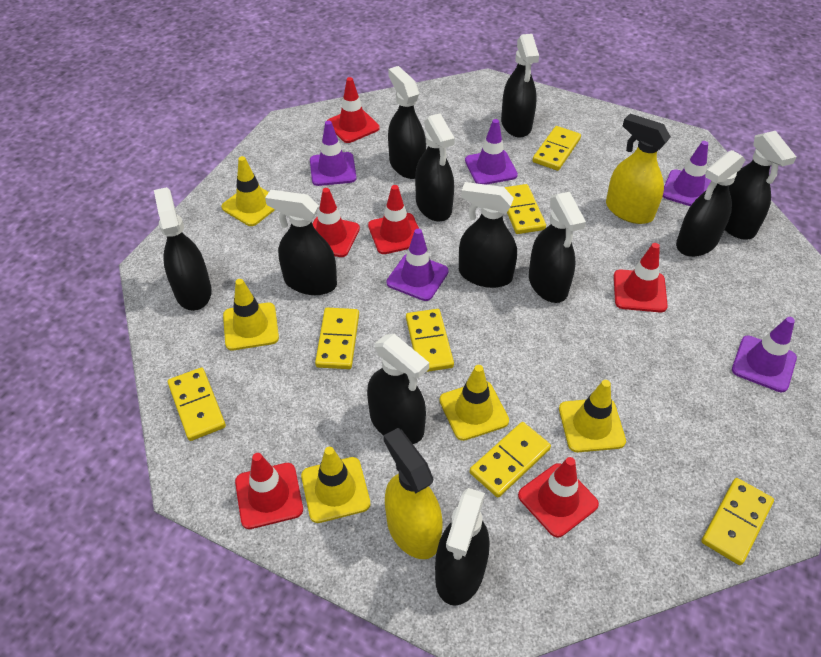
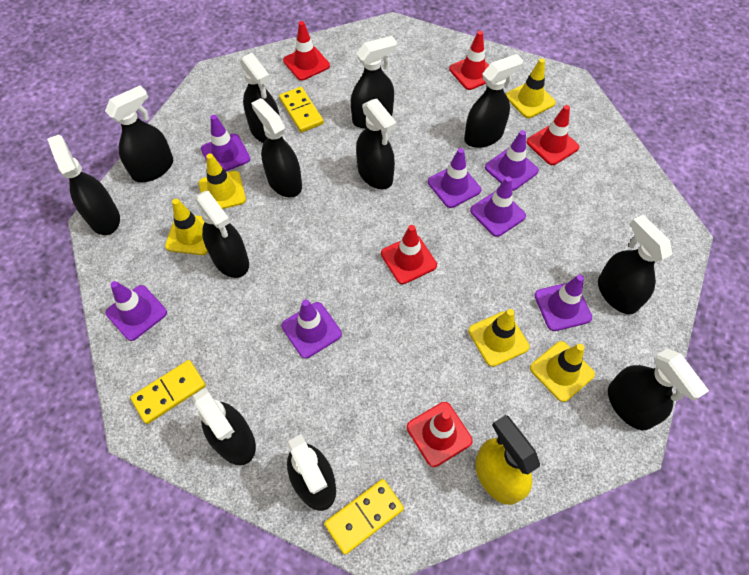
black spray bottle: [154,187,212,311] [265,190,337,295] [367,334,429,444] [388,66,426,179] [415,113,455,222] [435,488,489,606] [459,182,517,288] [501,34,539,138] [529,192,586,303] [676,150,745,257] [725,131,796,240] = 11 -> [47,134,120,235] [105,86,173,182] [193,387,256,465] [195,191,249,278] [240,53,280,143] [251,98,302,197] [287,434,336,511] [351,36,397,129] [356,99,397,189] [464,54,523,148] [598,215,672,314] [608,348,709,430] = 12
purple traffic cone: [310,121,357,186] [387,229,449,301] [465,119,518,185] [663,141,711,206] [732,317,797,392] = 5 -> [106,281,167,341] [201,115,250,171] [281,300,342,359] [428,148,481,208] [470,176,526,237] [485,130,539,191] [534,275,592,331] = 7
red traffic cone: [235,453,303,529] [312,188,360,257] [327,77,380,143] [368,185,419,254] [518,457,599,537] [614,243,668,312] = 6 -> [283,21,330,81] [381,225,437,284] [407,402,473,467] [449,31,489,90] [527,105,579,165] = 5
yellow domino: [168,367,226,441] [315,308,359,369] [406,309,454,372] [470,422,551,498] [504,184,546,234] [532,126,581,171] [701,478,774,565] = 7 -> [130,360,206,424] [279,87,324,133] [324,479,404,555] = 3
yellow spray bottle: [384,428,442,559] [606,114,671,224] = 2 -> [475,415,540,505] = 1

